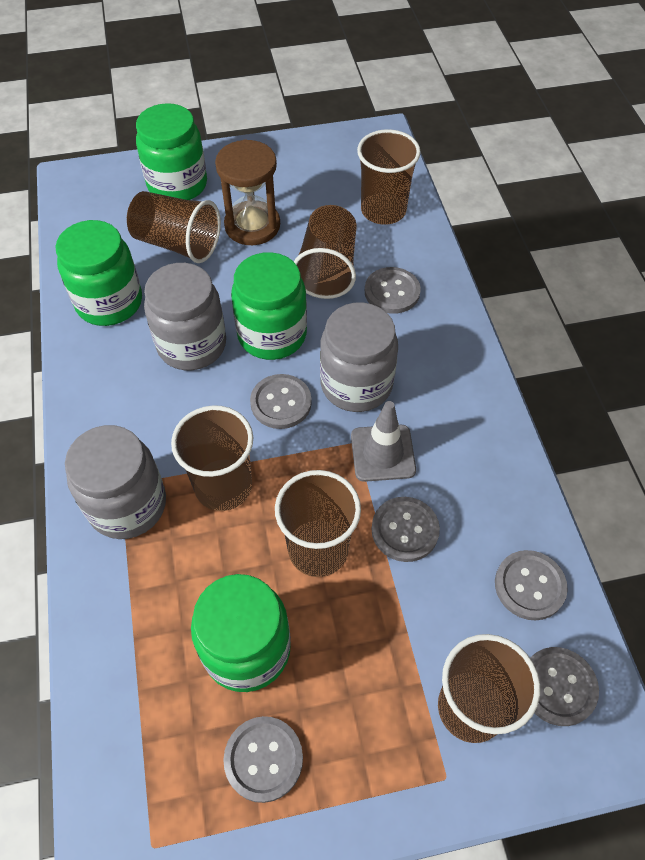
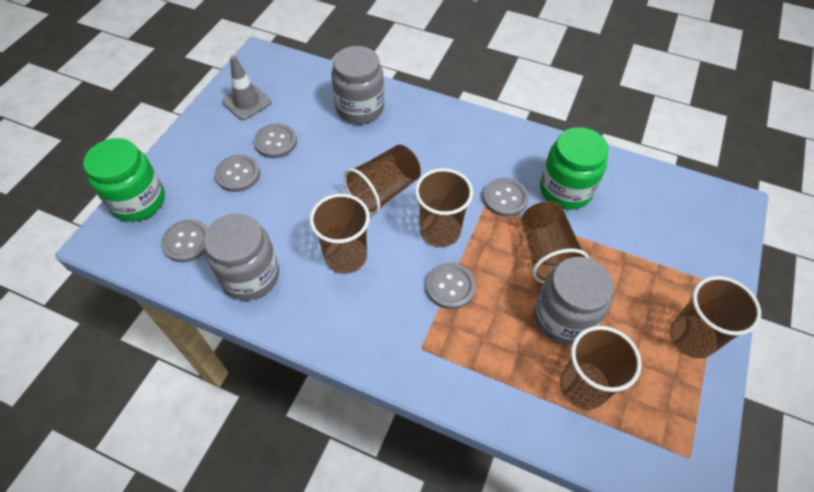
brown hourglass: [215,139,280,245] = 1 -> none = 0
green jar: [56,220,142,326] [136,103,207,200] [191,574,291,692] [231,252,307,360] = 4 -> [83,138,165,222] [540,127,609,210] = 2
grey button: [223,716,303,803] [250,374,312,429] [365,267,421,314] [372,497,440,562] [495,550,568,621] [530,647,599,726] = 6 -> [161,220,208,262] [215,155,260,192] [254,123,297,158] [426,263,476,309] [483,178,529,217] = 5

